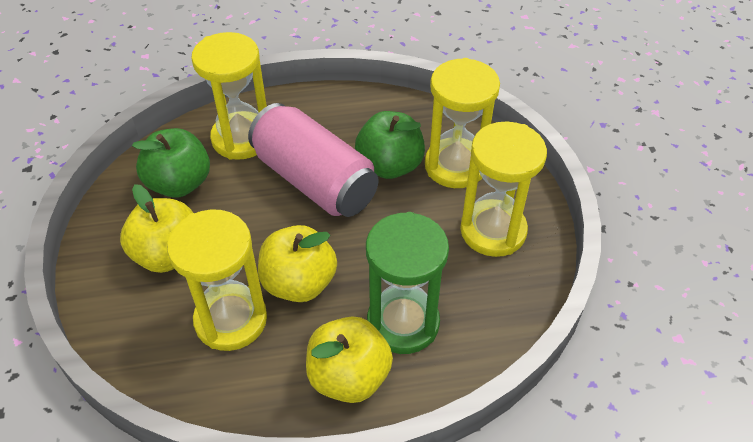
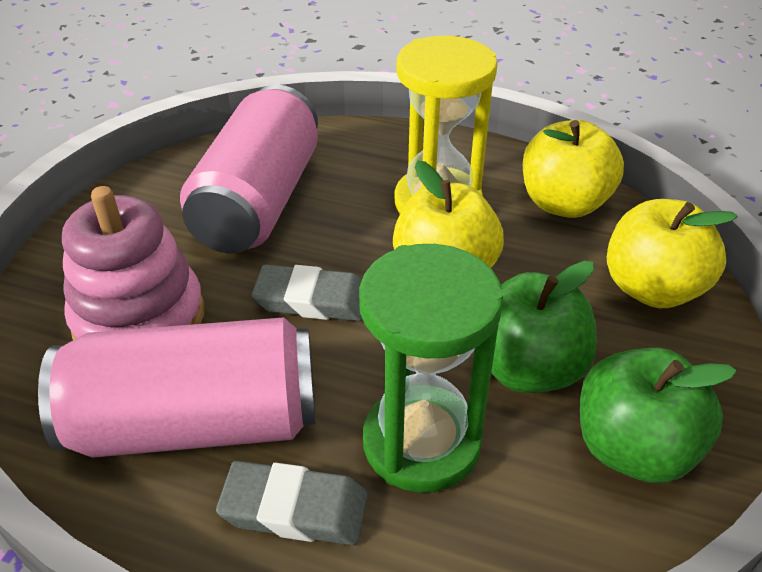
grey eraser: none = 0 -> [216,461,368,545] [252,264,363,321] = 2
pink can: [248,103,378,217] = 1 -> [38,317,316,458] [180,85,318,253] = 2
pink stacking toy: none = 0 -> [62,186,204,340] = 1
yellow hourglass: [167,209,267,351] [191,32,267,160] [425,58,500,188] [460,121,547,257] = 4 -> [395,36,498,214] = 1

